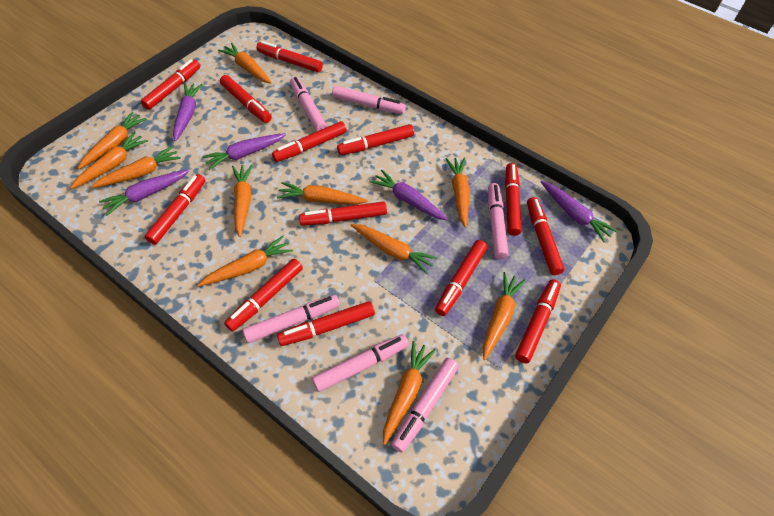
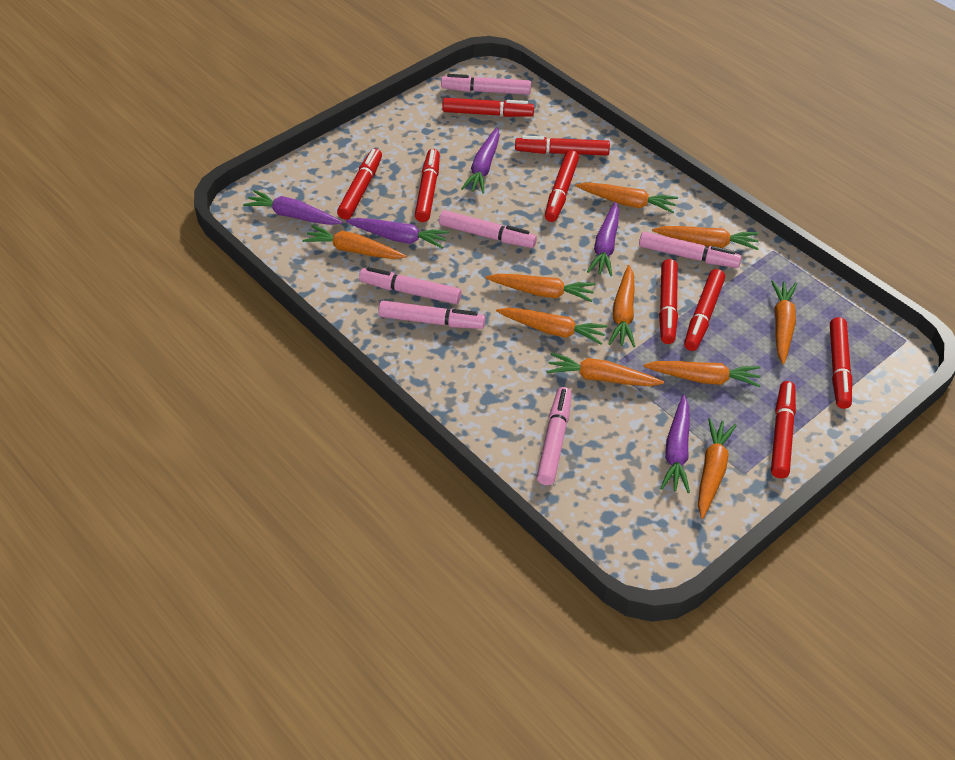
orange carrot: [70,132,148,189] [78,112,147,169] [91,146,181,188] [198,235,293,286] [218,43,272,84] [232,164,253,237] [277,182,368,204] [351,224,438,274] [383,341,436,445] [446,157,470,228] [483,272,526,360] = 11 -> [303,225,406,259] [486,274,595,302] [496,307,608,345] [547,353,664,386] [575,182,678,213] [608,265,635,347] [643,361,761,387] [652,226,759,250] [698,418,737,519] [771,280,797,364] = 10
red marker: [140,59,200,110] [144,174,206,245] [220,75,272,123] [224,259,303,332] [256,41,323,72] [272,121,347,162] [277,301,375,346] [299,201,387,226] [337,124,414,155] [435,240,487,316] [505,163,522,236] [515,279,561,364] [527,197,565,275] = 13 -> [337,148,382,220] [415,149,440,222] [442,98,534,117] [515,136,610,155] [545,150,579,222] [659,259,678,344] [684,269,725,351] [771,381,796,478] [830,317,852,409] = 9

